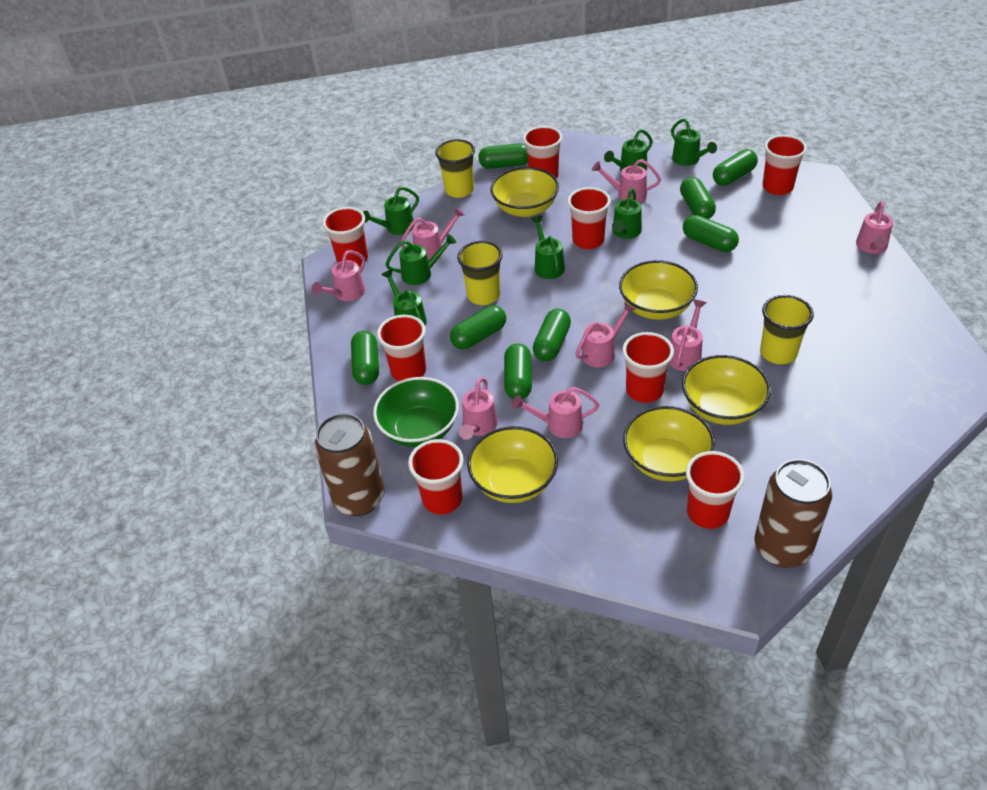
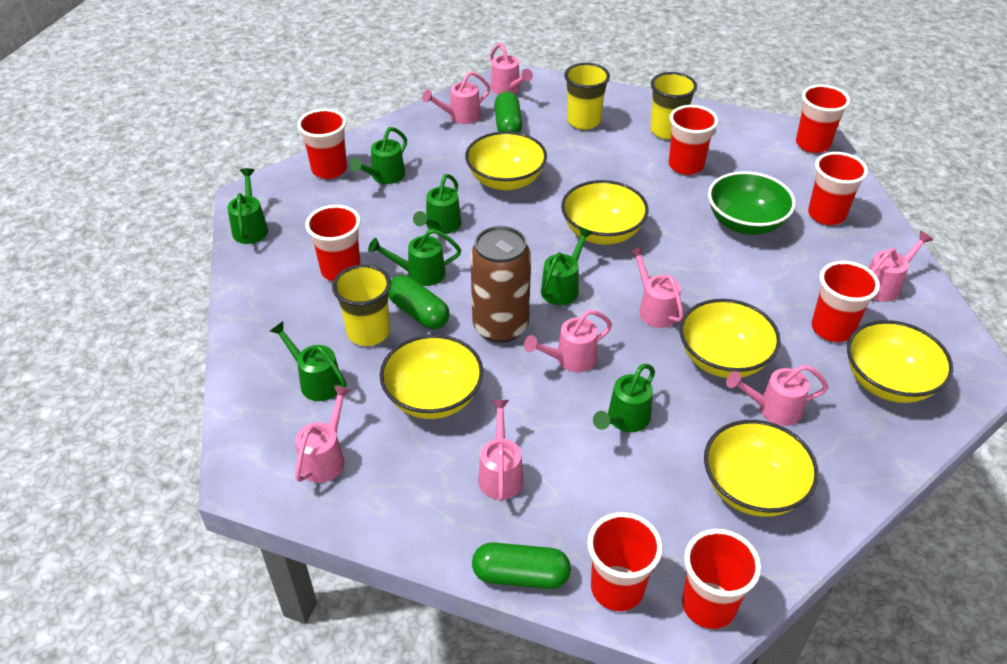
brown can: [314,413,385,516] [754,459,832,568] = 2 -> [470,226,531,343] = 1
green capsule: [351,331,379,385] [450,305,506,349] [478,143,528,169] [504,343,532,399] [533,309,571,361] [680,177,716,219] [683,215,739,252] [713,149,758,186] = 8 -> [388,275,449,329] [472,542,571,589] [494,91,522,133] = 3
yellow bowl: [467,426,558,503] [490,167,559,217] [619,260,698,320] [623,406,715,481] [682,355,771,425] = 5 -> [380,334,483,419] [465,131,547,191] [561,180,648,245] [679,299,781,378] [704,420,819,517] [847,320,953,403] = 6

